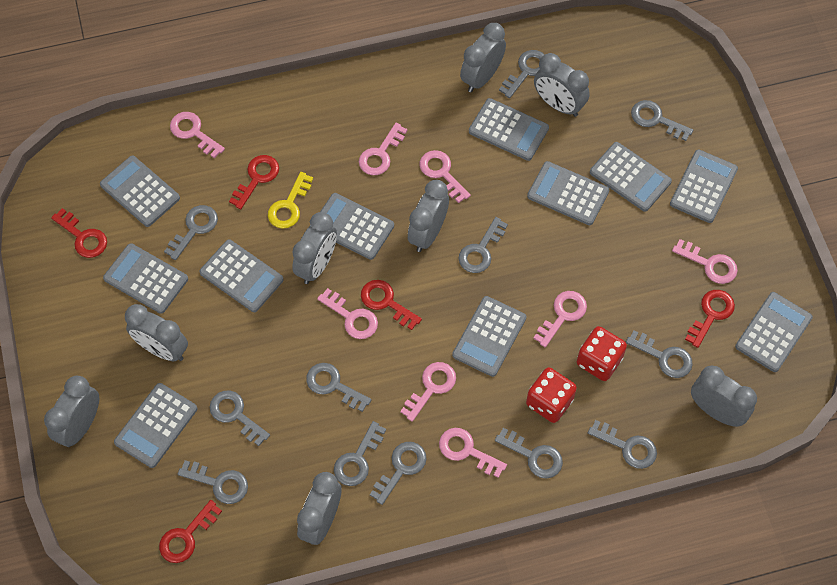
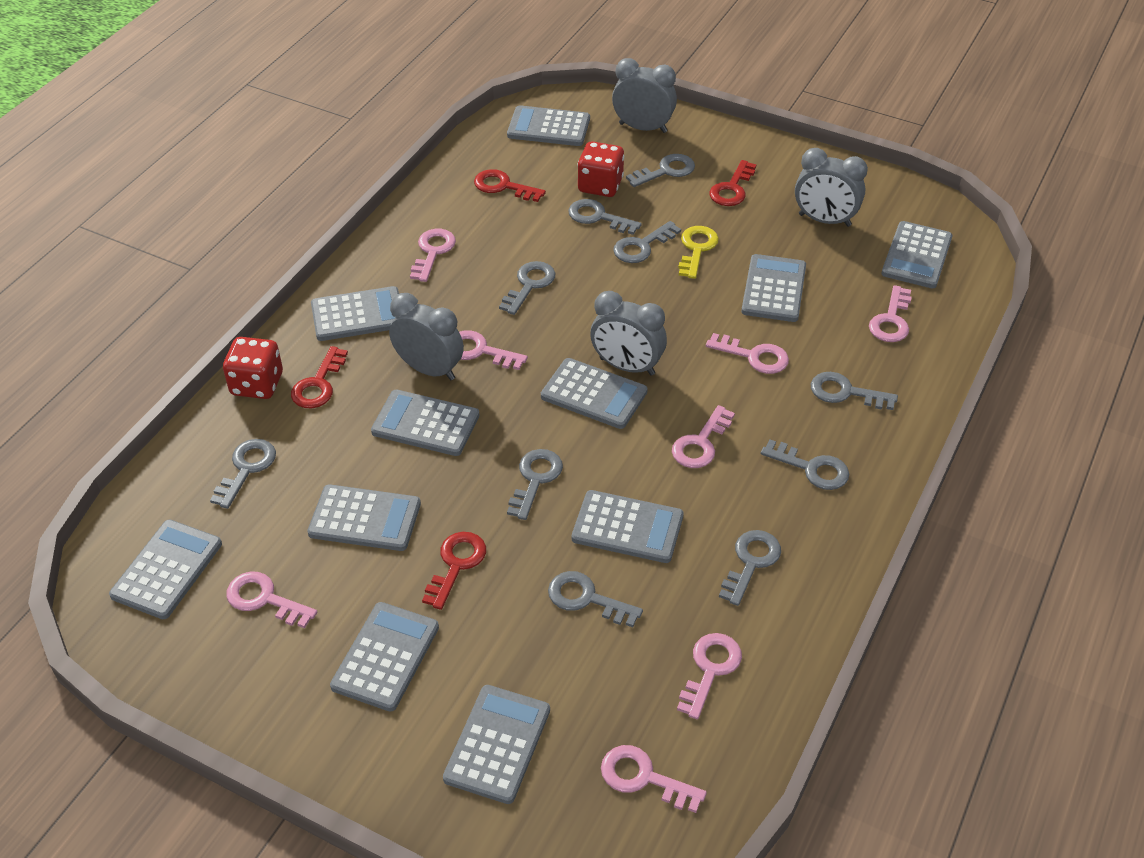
grey clock: [44,376,99,447] [125,304,188,361] [292,212,337,284] [297,472,342,545] [408,180,449,252] [460,23,506,92] [534,53,590,117] [691,366,757,427] = 8 -> [389,293,464,380] [590,291,667,376] [612,58,677,133] [795,148,868,227] = 4
grey key: [164,205,218,260] [178,460,248,504] [210,390,270,446] [306,363,372,412] [334,421,386,486] [370,442,427,505] [459,217,508,273] [495,428,563,479] [499,50,545,98] [588,420,657,469] [626,330,693,378] [631,100,693,141] = 12 -> [210,439,276,509] [499,261,556,315] [507,449,563,520] [548,571,643,627] [568,199,642,235] [613,221,681,263] [626,154,695,187] [719,530,781,606] [761,440,849,490] [811,372,898,410] = 10
red key: [51,208,107,258] [159,500,222,563] [229,155,279,209] [361,280,422,330] [685,290,735,348] = 5 -> [291,346,348,408] [422,532,486,610] [474,169,546,202] [709,160,757,206] = 4

